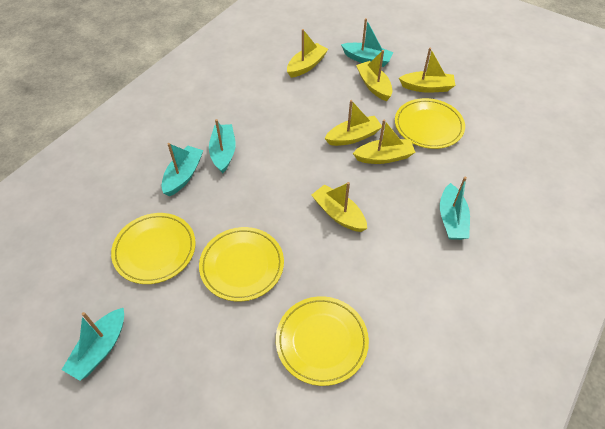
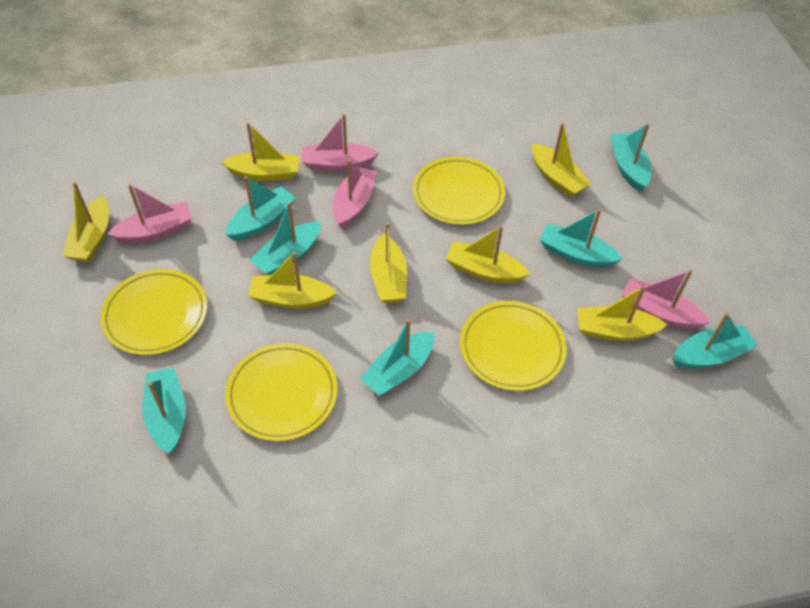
pink boat: none = 0 -> [108,184,192,244] [302,114,379,172] [333,160,377,229] [622,270,710,329] = 4
turquoise boat: [62,308,124,381] [162,143,203,196] [209,119,236,173] [341,18,393,67] [440,177,470,240] = 5 -> [142,367,186,454] [225,176,296,241] [250,202,321,275] [360,319,434,396] [540,209,623,268] [610,123,651,192] [672,313,758,368] = 7
yellow boat: [287,29,328,78] [312,182,367,232] [325,100,382,146] [353,119,416,164] [356,50,392,101] [399,48,456,93] = 6 -> [62,182,109,262] [222,123,300,181] [248,252,337,309] [370,222,407,303] [446,225,530,284] [532,123,591,197] [578,285,667,341] = 7

